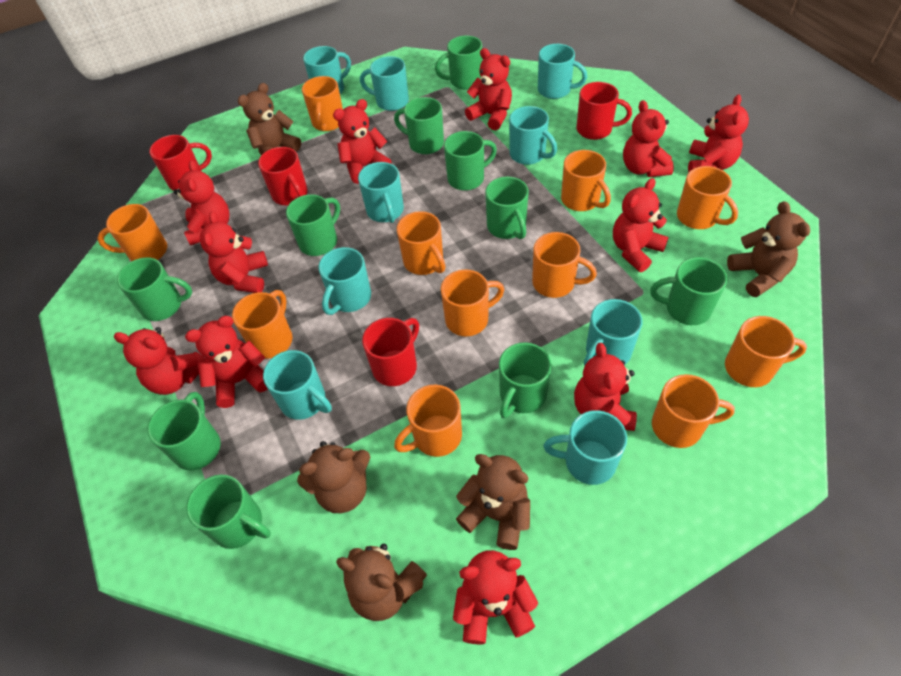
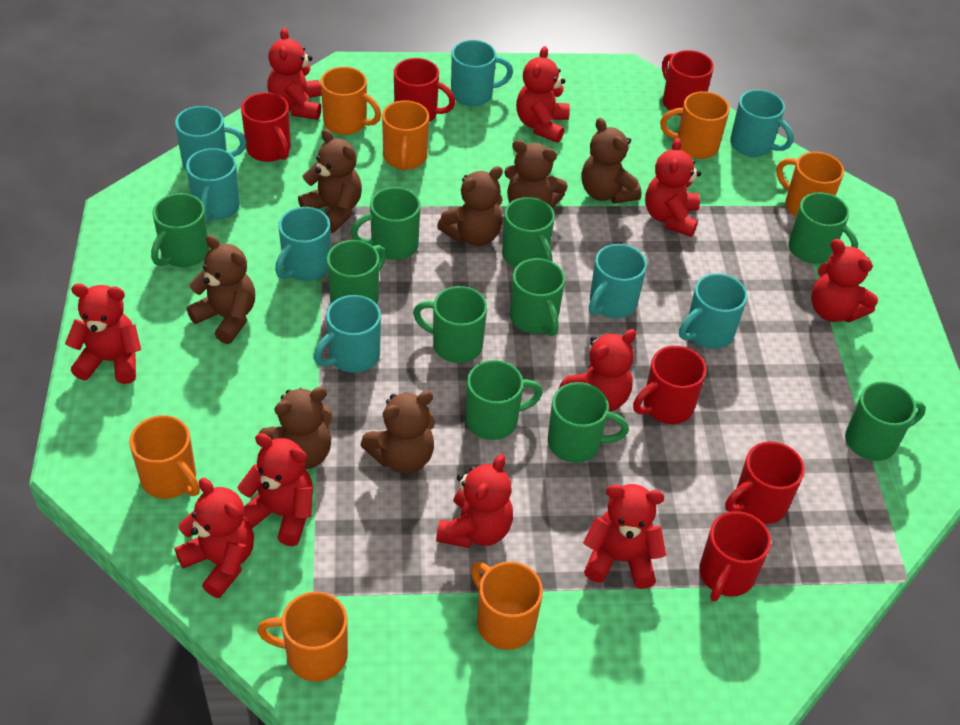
brown teddy bear: [238,83,301,155] [297,441,370,513] [336,544,427,621] [456,454,530,550] [727,201,810,297] = 5 -> [187,235,255,344] [259,387,332,469] [298,129,362,233] [360,391,435,474] [437,166,503,246] [504,140,568,208] [581,118,641,204] = 7
orange mug: [98,204,167,261] [232,290,293,359] [302,76,343,131] [394,385,462,457] [397,211,445,275] [441,269,504,337] [532,232,597,298] [561,150,611,211] [652,374,735,448] [677,166,738,229] [725,316,807,387] = 11 -> [129,415,200,499] [257,592,348,682] [321,67,381,135] [382,100,429,171] [471,562,543,650] [660,91,730,159] [776,152,844,217] = 7
red mug: [149,135,212,191] [258,147,308,206] [362,318,419,386] [577,82,632,140] = 4 -> [241,92,291,162] [394,58,456,122] [633,346,706,424] [662,50,714,115] [699,511,771,602] [725,442,805,524] = 6
red teddy bear: [114,327,205,395] [174,160,230,246] [185,316,268,408] [200,211,268,293] [333,99,392,184] [453,550,538,644] [465,48,512,130] [574,343,637,431] [613,178,669,272] [623,100,674,177] [688,95,749,173] = 11 -> [65,283,141,384] [175,478,254,598] [238,433,313,546] [267,28,321,120] [436,454,513,548] [516,46,570,143] [559,329,637,411] [583,484,666,589] [645,138,701,237] [811,239,878,322] = 10
turquoise mug: [263,350,332,420] [303,46,351,94] [319,247,371,315] [358,162,404,223] [360,56,409,111] [509,106,557,165] [538,44,587,99] [543,410,627,485] [584,299,643,366] = 9 -> [175,106,247,171] [186,148,240,222] [275,207,331,281] [314,295,381,373] [451,40,513,106] [589,244,647,318] [679,274,747,349] [730,90,794,157] = 8

